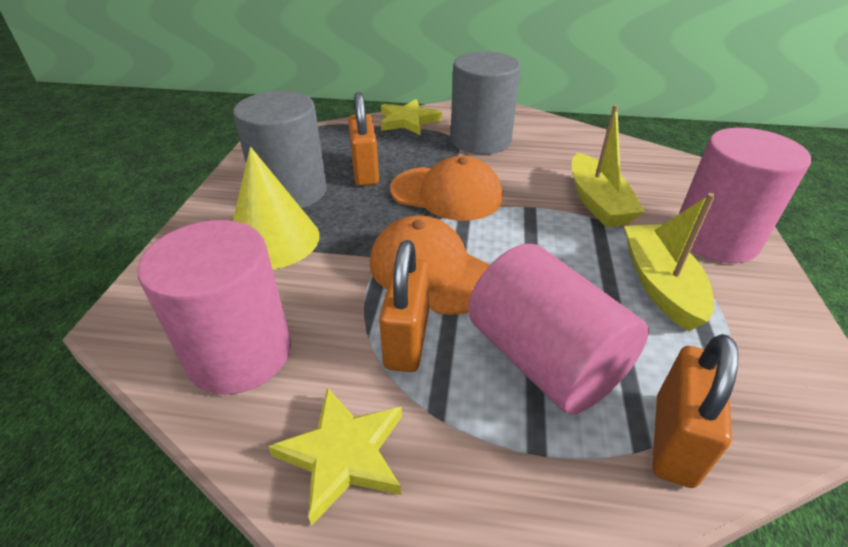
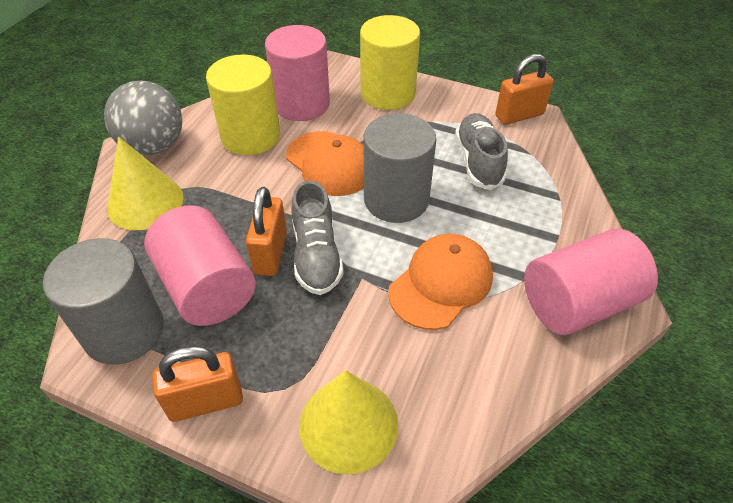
grey ball: none = 0 -> [104,80,182,156] = 1
grey shoe: none = 0 -> [291,180,344,295] [455,113,508,190] = 2
yellow boat: [572,104,645,227] [624,193,715,331] = 2 -> none = 0
yellow cone: [233,147,319,269] = 1 -> [107,137,184,230] [299,370,398,475] = 2
yellow cylinder: none = 0 -> [206,55,280,155] [360,15,420,110] = 2
yellow star: [268,387,402,525] [381,99,442,135] = 2 -> none = 0

